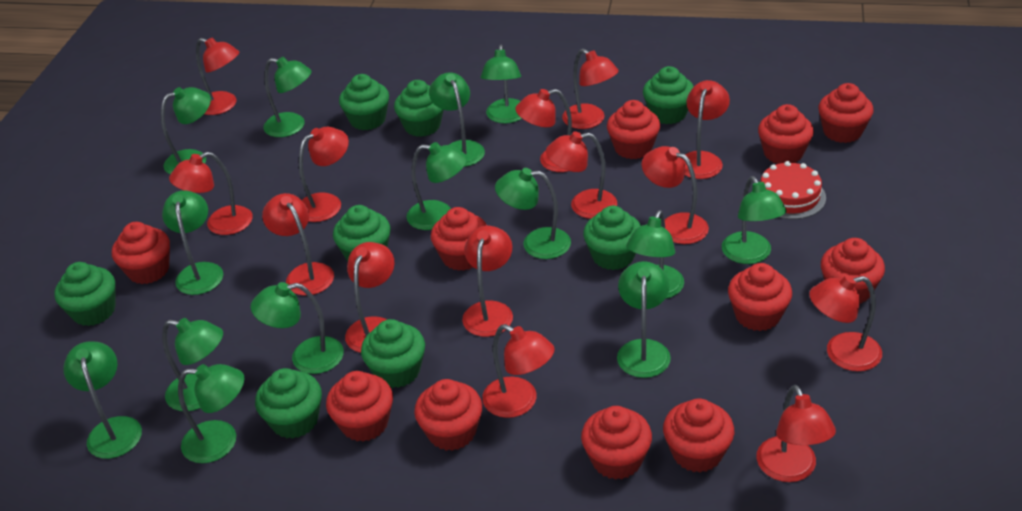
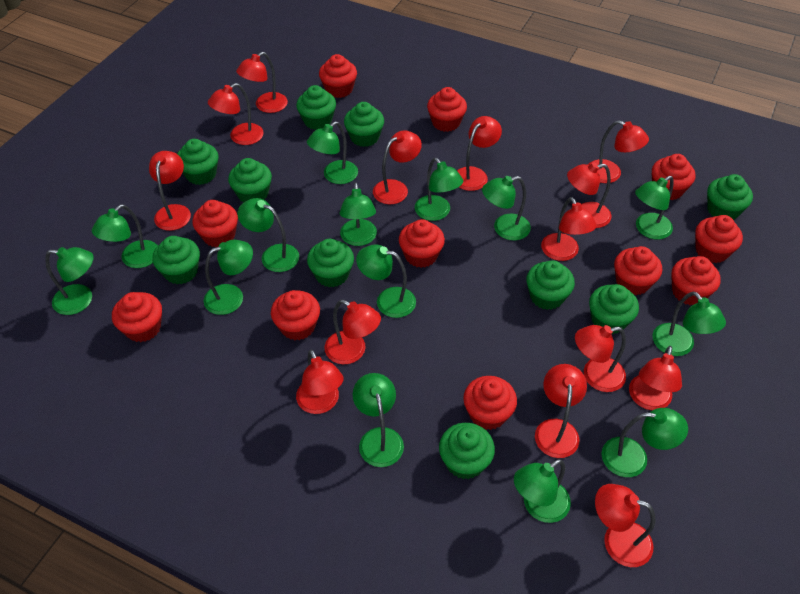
green cupcake: [54,262,116,326] [255,368,322,439] [333,205,390,261] [339,74,389,130] [361,319,425,388] [394,80,444,137] [583,206,641,270] [643,66,694,124] = 8 -> [152,236,200,284] [177,139,218,185] [228,158,272,203] [296,85,336,130] [307,239,354,287] [344,102,384,147] [439,423,495,479] [526,260,575,310] [589,284,639,334] [707,174,753,220] = 10
red cake: [760,161,826,219] = 1 -> none = 0

